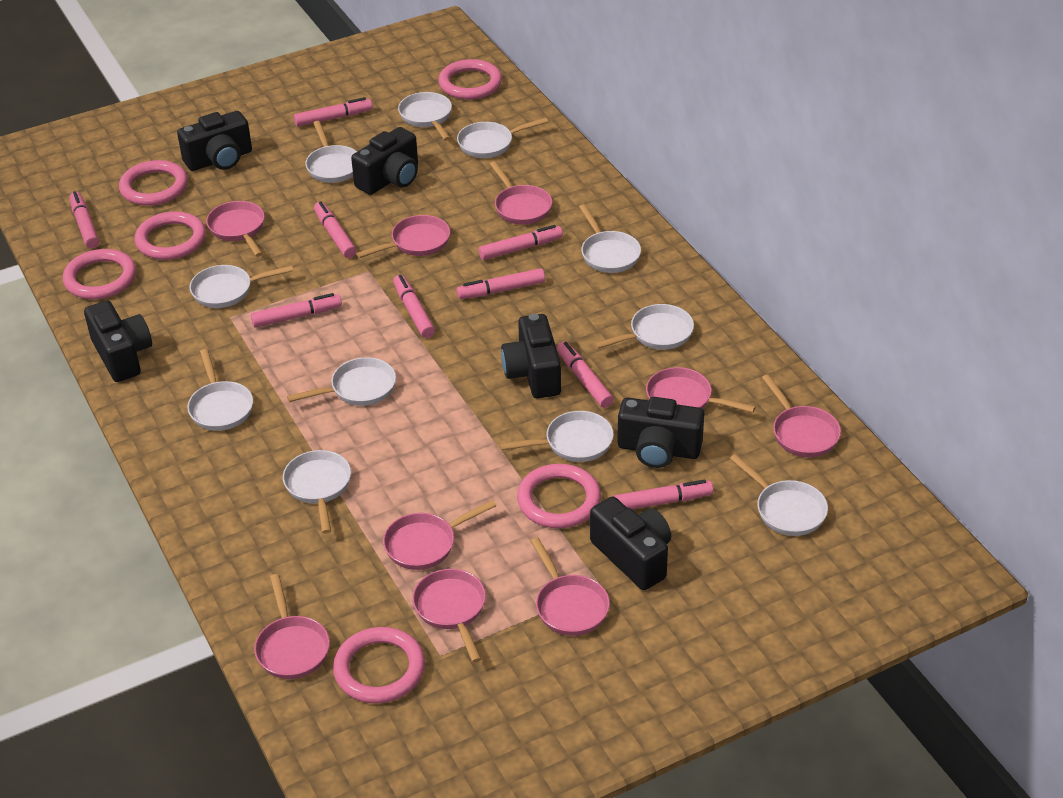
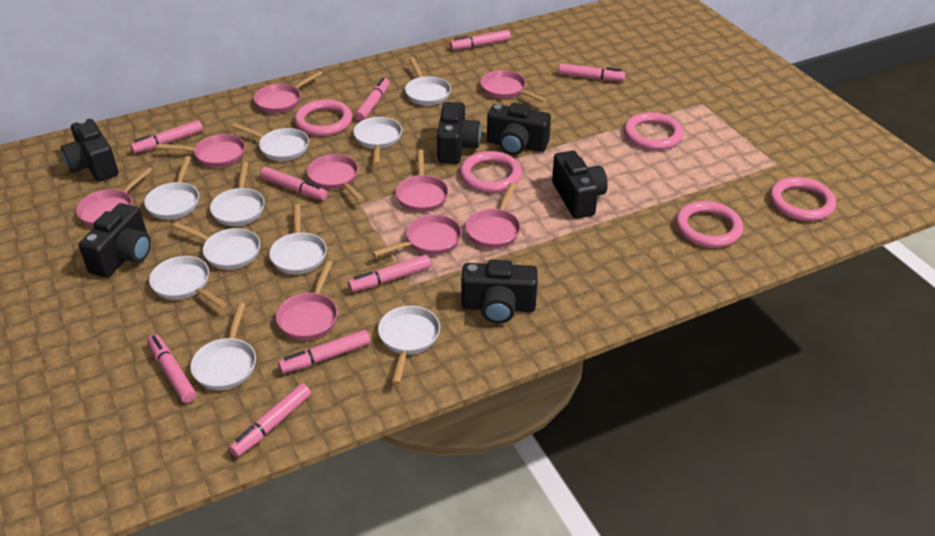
pink ring: [63,249,136,299] [119,160,188,206] [135,211,206,260] [333,627,425,703] [438,59,502,100] [517,464,601,528] = 6 -> [294,99,352,136] [459,151,522,193] [624,112,683,150] [675,201,743,248] [769,177,836,221] = 5
white pan: [187,349,253,431] [190,265,293,308] [283,450,351,534] [287,357,396,406] [305,121,357,183] [398,92,452,141] [457,117,548,158] [500,411,614,462] [579,204,641,273] [594,304,694,350] [730,454,828,536] = 11 -> [144,156,199,220] [149,256,227,308] [173,222,260,270] [190,302,256,390] [210,162,265,226] [232,123,309,161] [269,204,327,274] [353,117,402,165] [378,306,440,384] [405,58,451,106] = 10

